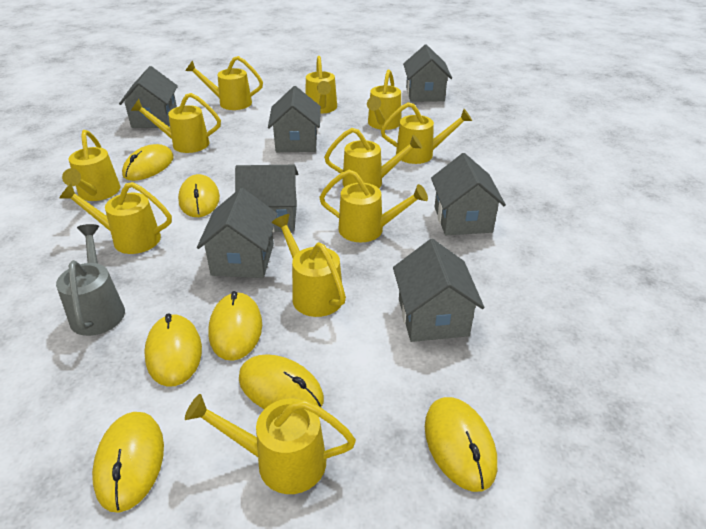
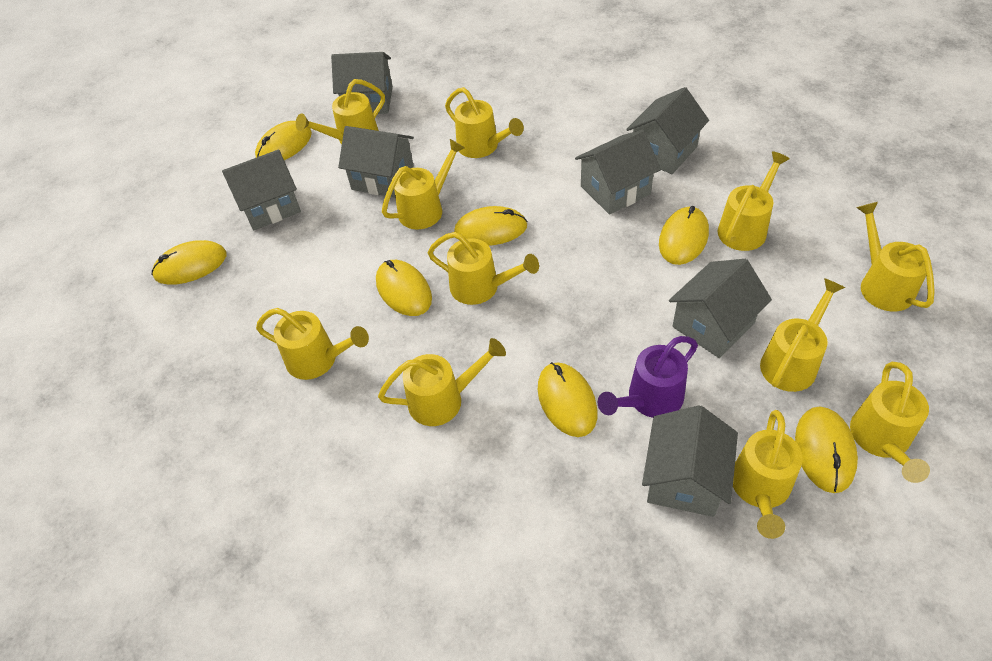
grey watering can: [56,224,125,336] = 1 -> none = 0
purple watering can: none = 0 -> [598,336,698,418] = 1

